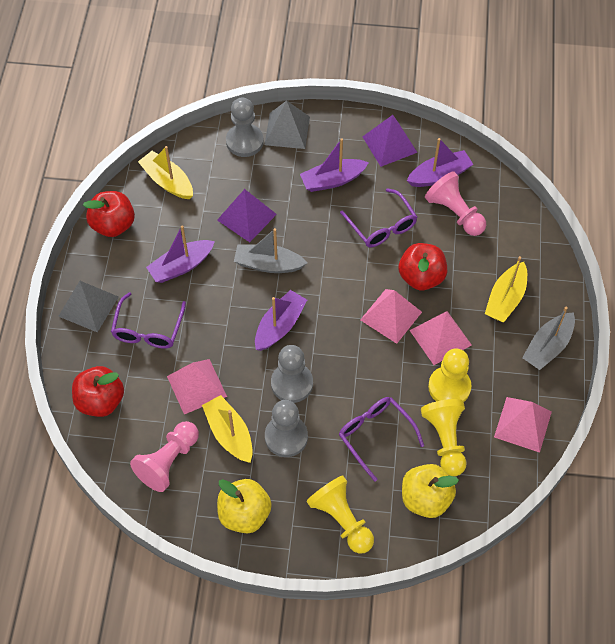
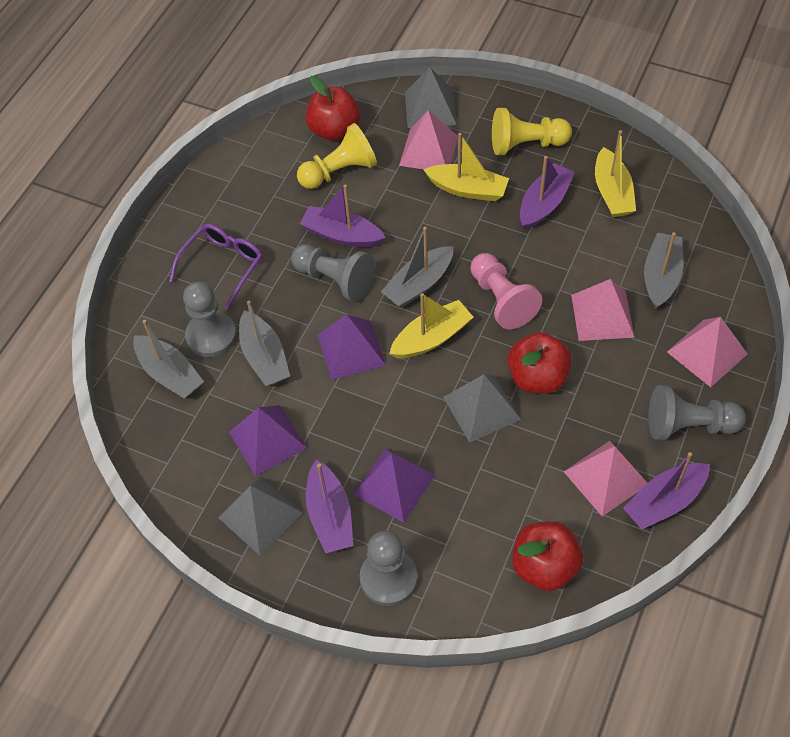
grey boat: [234,228,307,273] [522,307,575,370] = 2 -> [133,320,204,399] [239,301,290,386] [381,227,453,308] [644,232,683,309] = 4
grey pawn: [226,98,264,157] [265,400,308,457] [271,345,313,403] = 3 -> [183,281,237,357] [291,244,375,302] [360,530,417,606] [648,385,746,440] = 4
grey pyramid: [58,281,119,332] [265,101,310,149] = 2 -> [218,477,303,555] [405,67,457,128] [443,374,521,443] = 3
pink pawn: [130,421,199,492] [425,171,486,236] = 2 -> [470,253,542,330] = 1
purple glasses: [111,292,186,349] [339,397,424,481] [340,188,417,247] = 3 -> [169,223,263,310] = 1
purple pyramid: [217,189,277,242] [363,115,417,167] = 2 -> [229,405,307,476] [317,314,386,380] [353,449,435,523] = 3
yellow apple: [217,479,272,533] [402,464,459,518] = 2 -> none = 0
yellow pawn: [306,475,374,554] [421,399,467,476] [428,348,472,402] = 3 -> [297,123,377,189] [492,108,572,155] = 2

